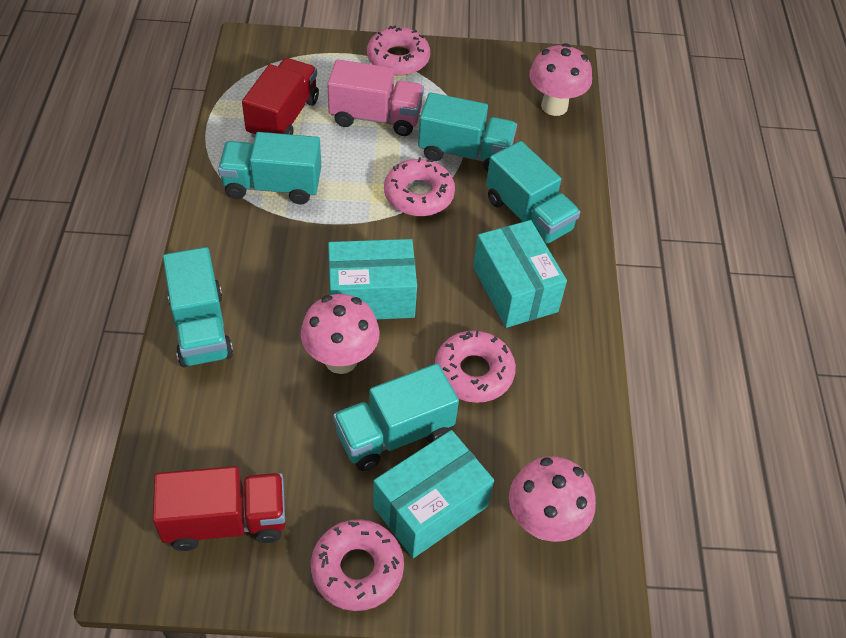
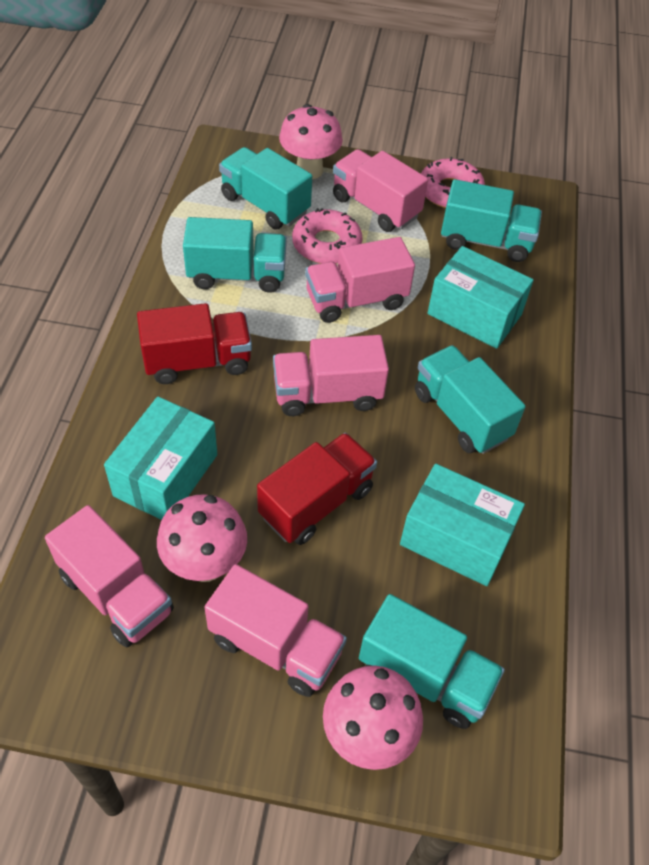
pink donut: [311,519,404,611] [367,26,430,76] [384,157,455,216] [435,330,516,403] = 4 -> [292,208,363,264] [421,157,485,208] = 2
pink truck: [327,59,424,136] = 1 -> [45,505,174,647] [205,564,347,697] [273,335,389,416] [305,237,415,323] [333,149,428,232] = 5

